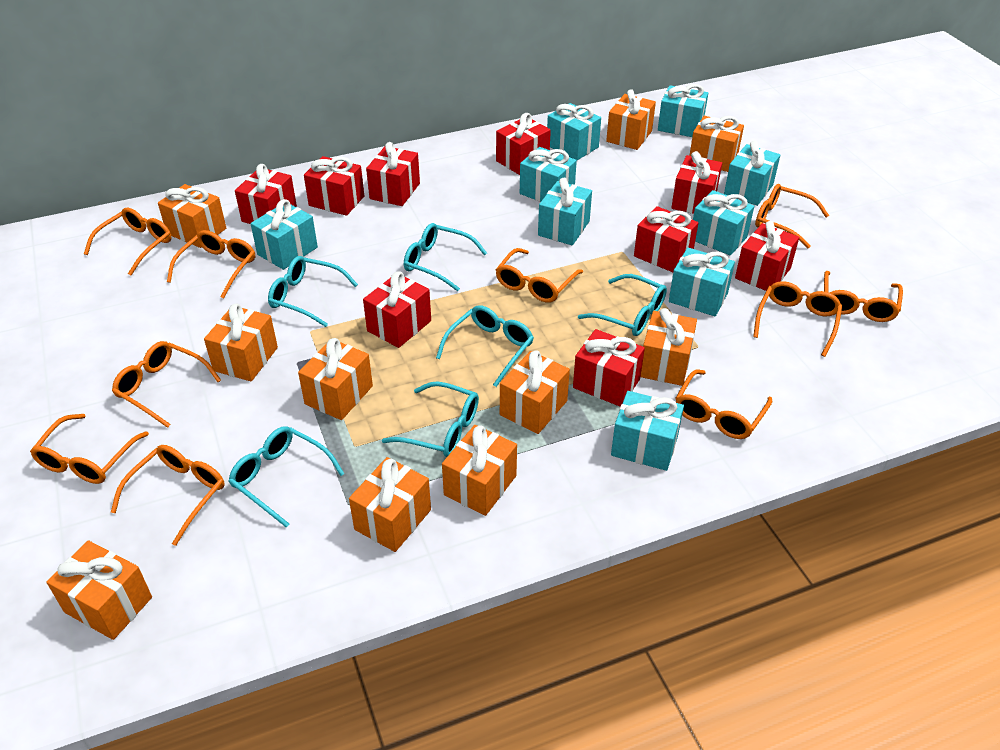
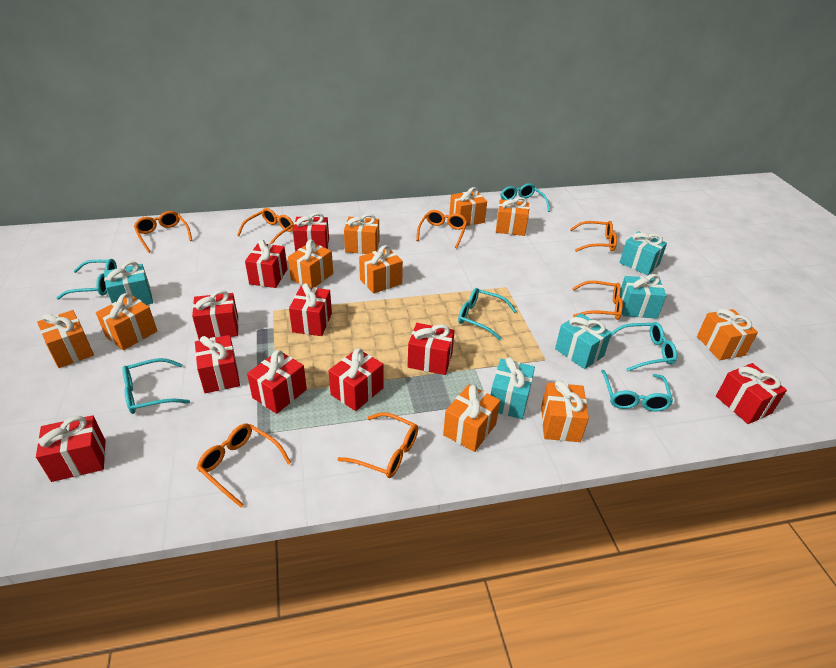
orange glasses: [30,414,149,484] [84,208,172,276] [111,445,225,546] [112,341,221,428] [167,230,255,299] [496,248,583,303] [675,369,772,439] [753,281,842,357] [755,184,829,248] [824,271,903,322] = 10 -> [134,211,192,253] [197,424,291,507] [237,208,294,244] [338,412,418,478] [416,210,467,249] [570,221,617,252] [572,281,623,320] = 7
red gift: [235,164,297,224] [304,156,364,216] [363,271,431,348] [366,142,420,206] [496,113,551,175] [573,329,645,406] [634,206,699,272] [671,151,722,214] [735,221,799,291] = 9 -> [36,415,106,482] [192,290,239,340] [195,335,240,393] [245,240,287,288] [247,350,307,414] [289,283,332,336] [293,213,329,252] [328,348,384,411] [408,323,455,375] [716,363,787,424] = 10
turquoise gift: [250,199,318,270] [520,147,577,202] [538,178,592,245] [547,103,601,160] [611,391,684,471] [658,84,708,137] [669,248,735,316] [693,190,754,256] [724,141,780,206] = 9 -> [104,261,153,305] [491,357,535,419] [555,313,612,369] [619,231,667,275] [620,274,667,319] = 5

